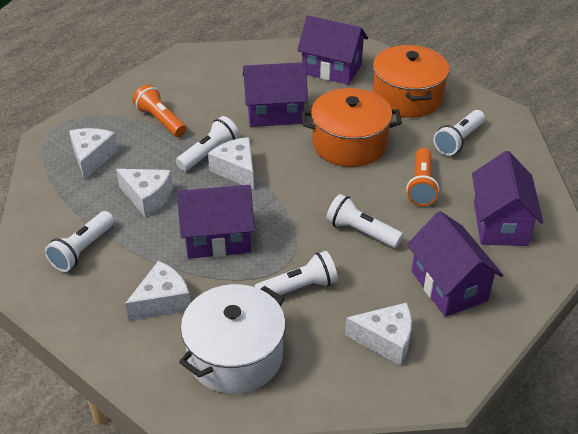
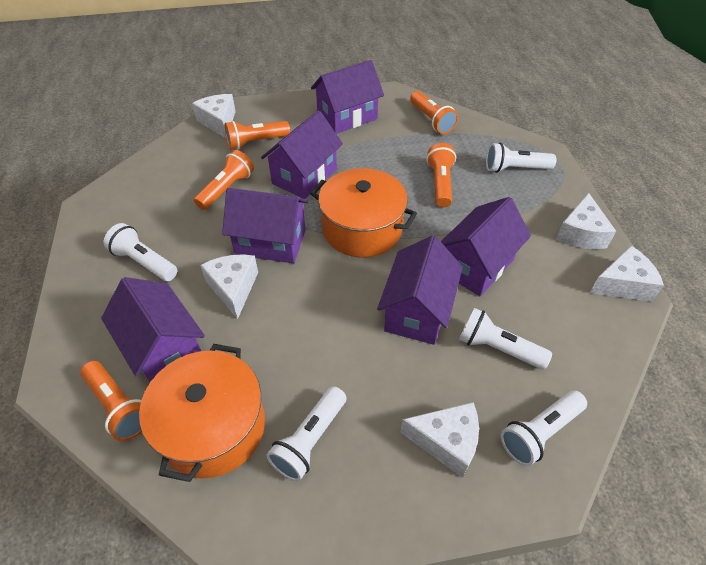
orange flashlight: [133,84,187,137] [406,148,439,206] = 2 -> [80,361,142,441] [194,150,254,210] [225,121,290,150] [410,91,458,134] [427,143,456,207] = 5
purple house: [177,185,255,259] [243,62,308,127] [297,15,368,85] [407,211,503,317] [472,151,543,246] = 5 -> [101,277,205,382] [222,188,308,263] [261,110,343,199] [311,60,384,134] [377,235,463,345] [441,197,531,296] = 6
white pot: [179,284,286,394] = 1 -> none = 0

